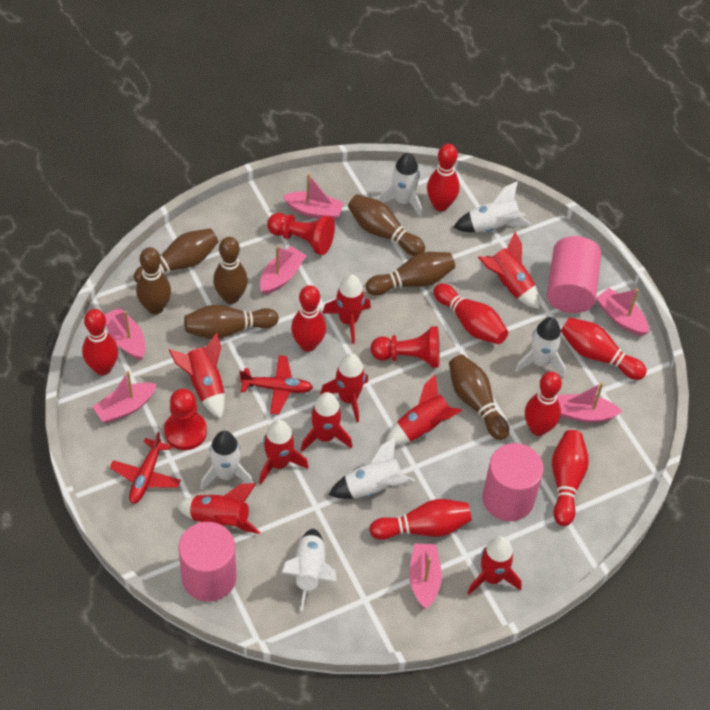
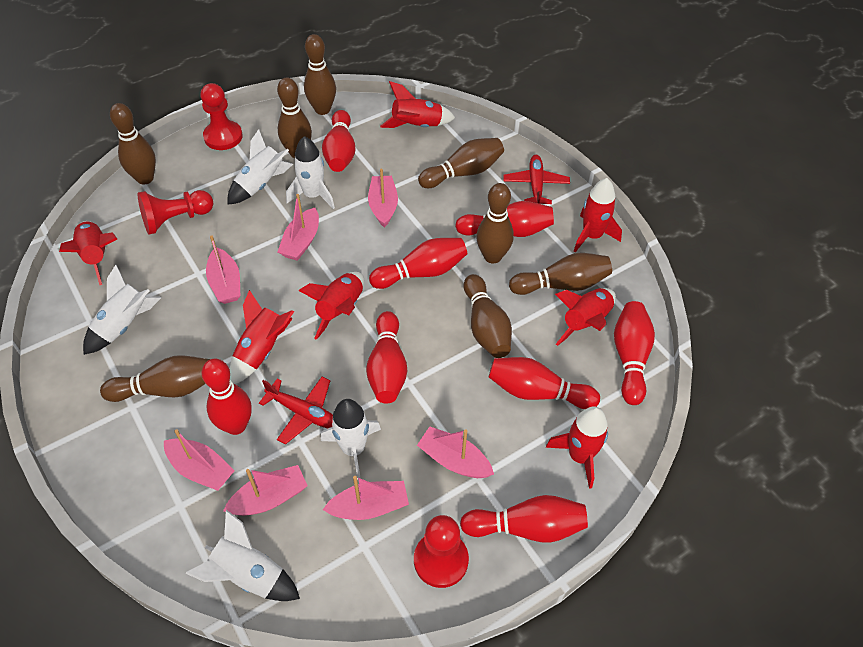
brown bowling pin: [134,228,218,283] [136,247,171,315] [184,305,279,339] [213,237,248,304] [348,194,425,256] [366,252,455,295] [449,354,509,440] = 7 -> [100,355,210,402] [110,103,156,185] [277,77,312,158] [304,34,336,115] [418,138,504,188] [464,274,512,358] [476,183,514,263] [509,253,612,295] = 8
pink cylinder: [179,522,236,602] [482,443,544,521] [547,236,601,313] = 3 -> none = 0
red rocket: [169,333,225,419] [176,483,260,534] [259,420,308,484] [301,392,352,452] [320,353,368,422] [323,274,371,344] [386,374,462,445] [468,536,522,595] [478,232,540,309] = 9 -> [59,221,117,285] [230,290,294,384] [298,272,364,340] [380,81,455,128] [546,406,608,489] [555,288,616,346] [574,178,622,253] = 7
white rocket: [200,431,253,490] [281,529,337,611] [329,437,415,499] [378,153,422,217] [453,181,531,232] [515,317,566,377] = 6 -> [83,265,161,355] [185,510,300,601] [227,129,293,205] [286,136,335,209] [321,399,381,481] = 5

